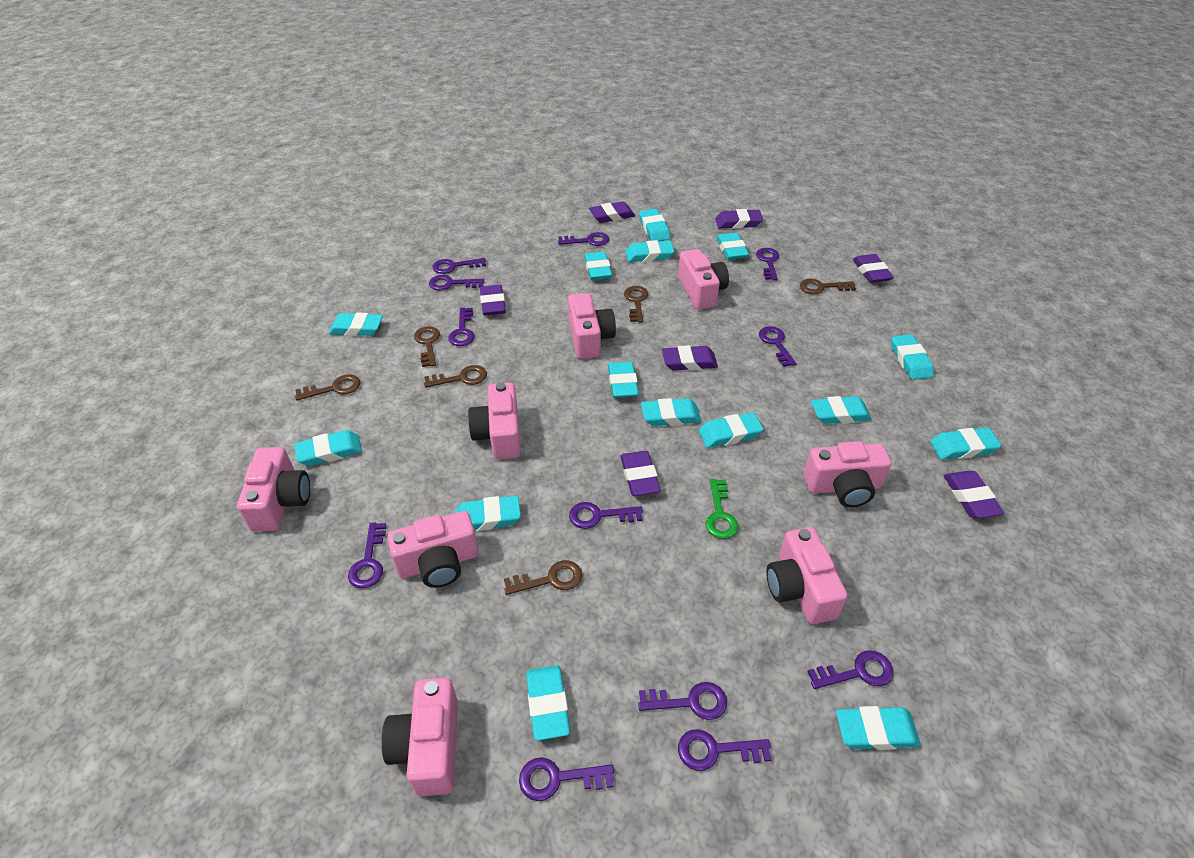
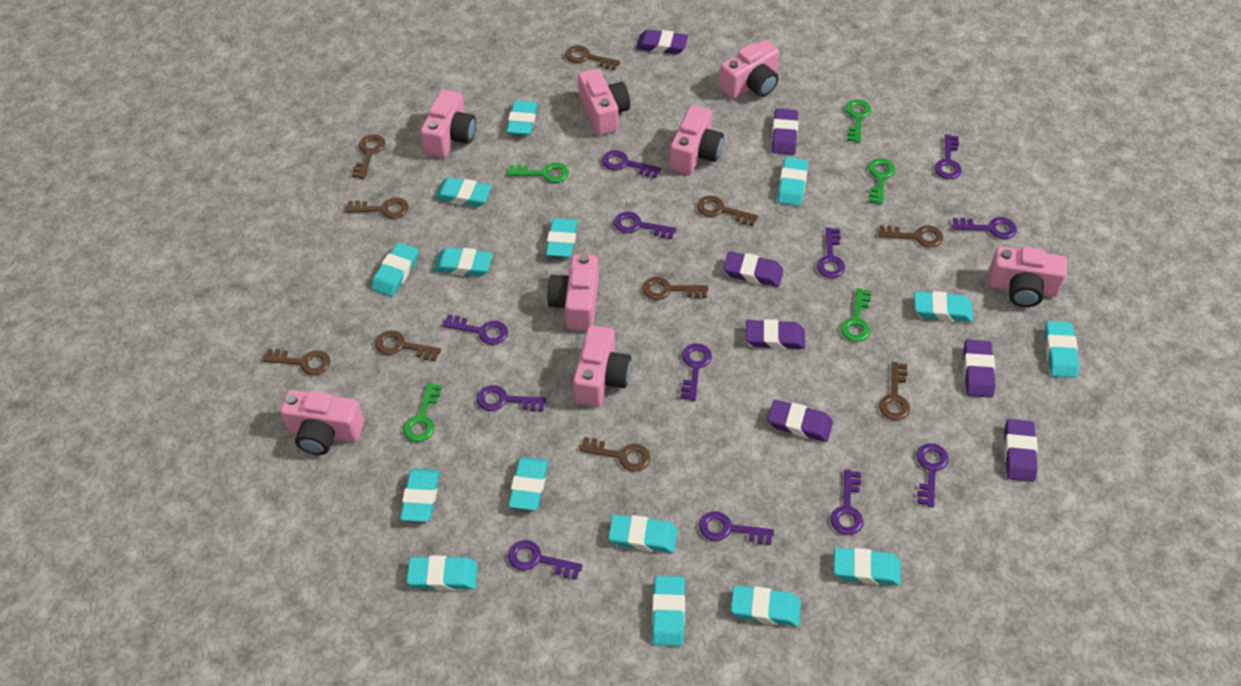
brown key: [295,374,360,401] [414,326,440,367] [424,365,487,388] [504,560,582,595] [624,286,649,322] [800,279,856,294] = 6 -> [262,349,330,375] [346,197,408,219] [352,134,385,179] [375,330,441,361] [565,45,620,70] [579,437,650,471] [642,277,708,300] [697,196,758,226] [878,225,943,247] [879,362,910,420] = 10
green key: [705,479,738,539] = 1 -> [403,382,442,442] [507,163,569,183] [841,288,871,342] [845,99,871,143] [868,158,895,205] = 5

